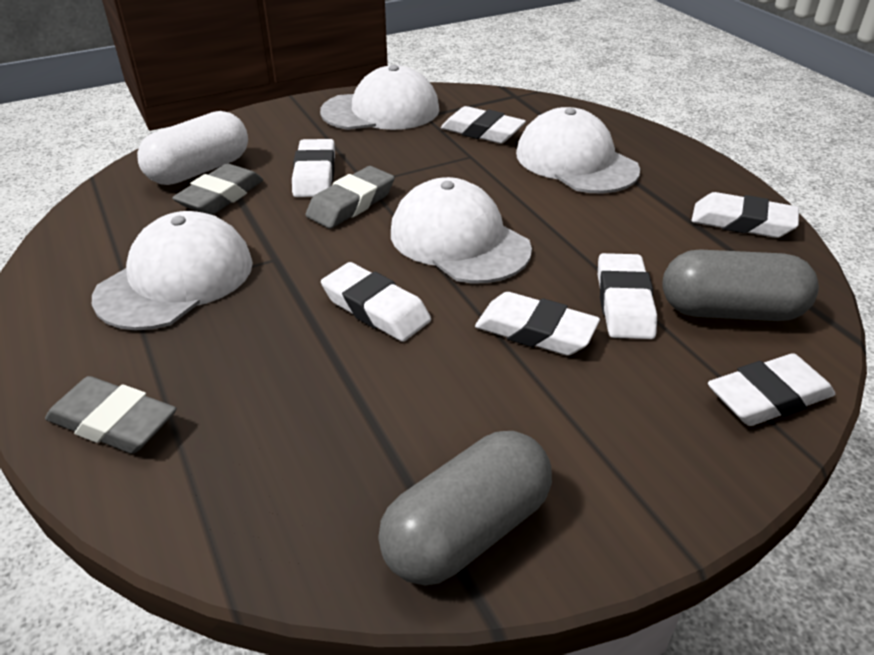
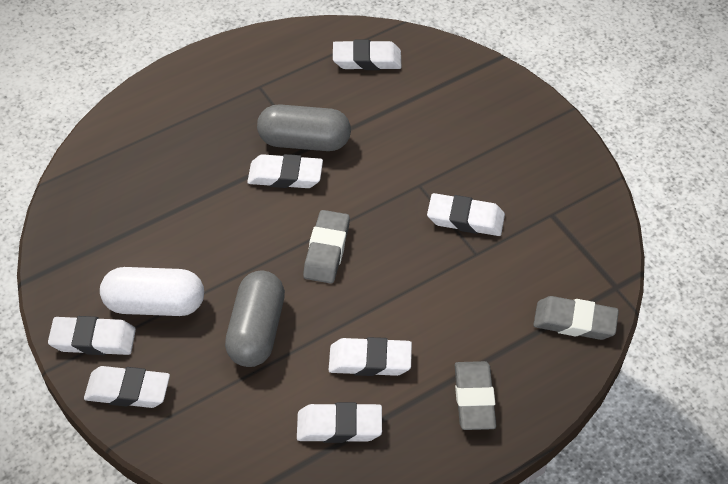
white cap: [92,211,253,331] [320,65,440,130] [391,177,532,284] [516,107,640,194] = 4 -> none = 0

